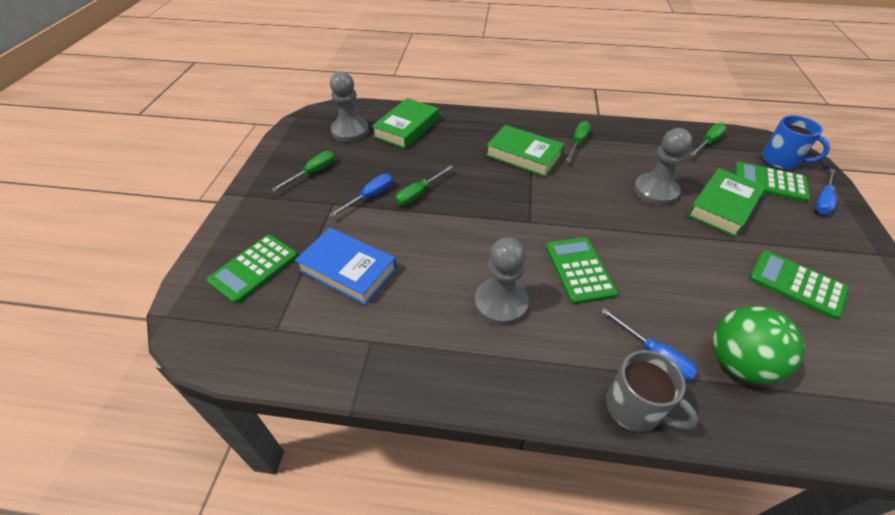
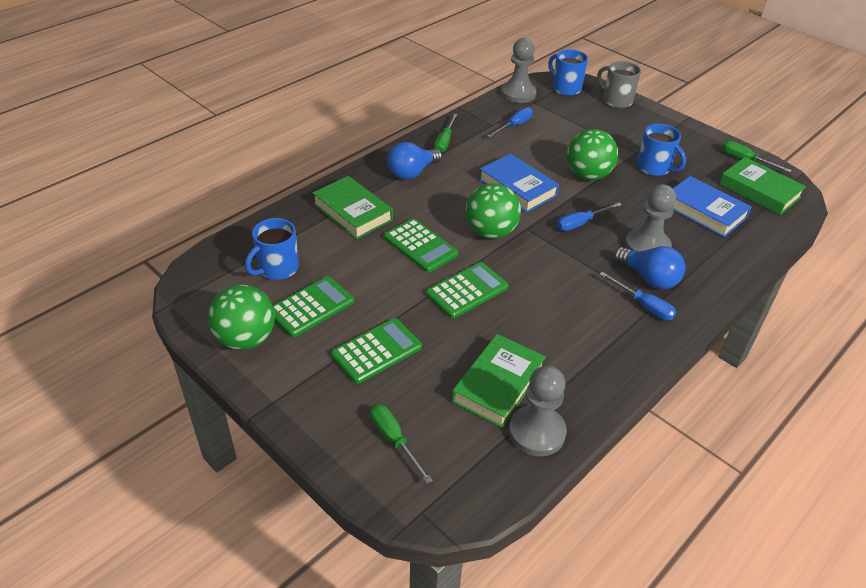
blue book: [295,228,397,305] = 1 -> [479,153,559,212] [673,176,752,237] = 2
blue light bulb: none = 0 -> [387,142,442,180] [614,246,685,289] = 2
blue mug: [762,115,830,169] = 1 -> [245,218,299,280] [548,49,588,96] [637,124,686,176] = 3
green ball: [712,306,805,384] = 1 -> [208,284,275,350] [465,183,521,239] [567,129,618,180] = 3
green screwdriver: [272,151,335,191] [395,165,453,206] [565,121,591,162] [690,123,727,156] = 4 -> [370,404,433,484] [434,113,458,152] [722,141,792,172] = 3

